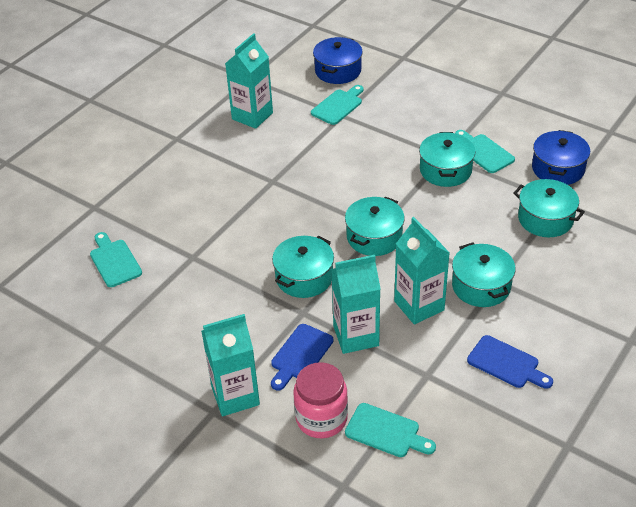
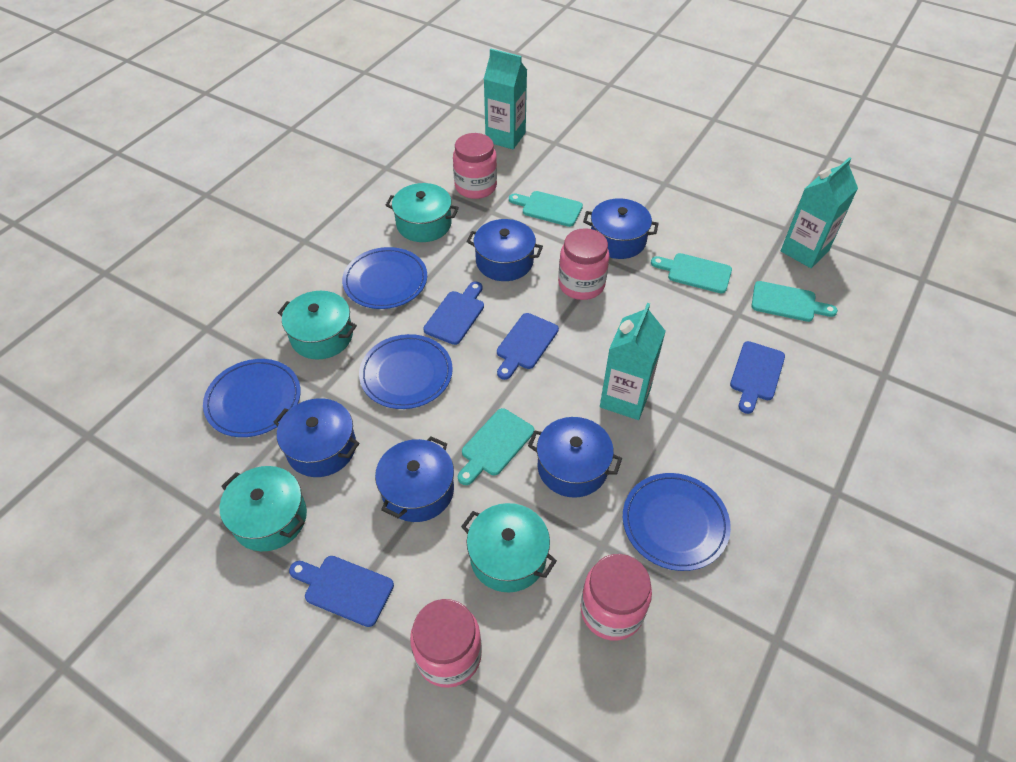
blue cutting board: [271,324,333,391] [467,335,553,389] = 2 -> [289,556,394,627] [423,281,484,345] [497,313,559,380] [730,341,785,414] = 4
blue plate: none = 0 -> [203,359,301,437] [342,247,427,309] [359,334,453,409] [623,473,731,571] = 4
blue pot: [313,37,363,84] [532,130,590,185] = 2 -> [274,398,359,477] [375,436,454,522] [466,219,543,281] [528,417,622,498] [583,198,659,259] = 5
pink jar: [293,362,348,438] = 1 -> [410,599,482,688] [453,133,497,199] [558,228,610,300] [581,554,652,641] = 4
turquoise carton: [201,314,260,416] [225,33,273,129] [331,255,381,354] [394,217,450,324] = 4 -> [484,48,527,149] [600,303,666,420] [781,157,858,268] = 3
turquoise pot: [272,236,334,298] [345,197,405,256] [419,132,475,187] [452,243,516,307] [513,179,585,237] = 5 -> [219,466,307,551] [278,291,357,359] [386,183,459,242] [461,503,557,592] = 4

